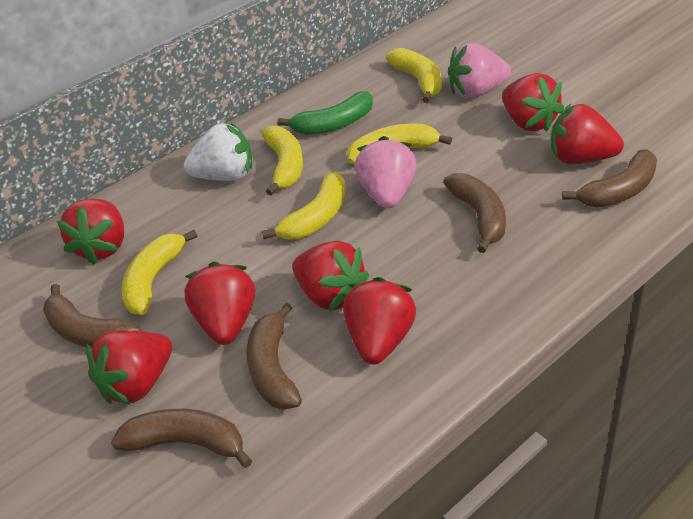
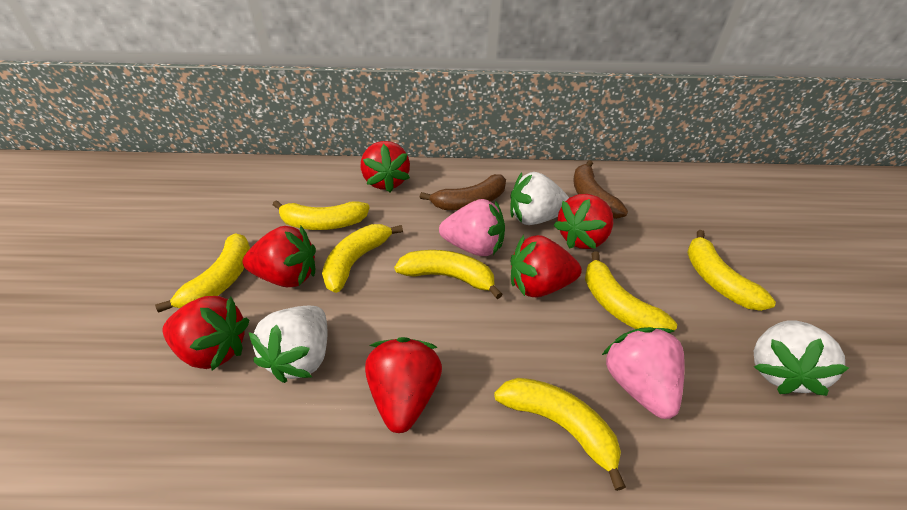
brown banana: [43,284,141,348] [111,409,252,468] [246,303,302,410] [443,173,506,253] [562,149,657,207] = 5 -> [420,174,506,210] [573,160,628,219] = 2
green banana: [277,91,373,135] = 1 -> none = 0
red strawberry: [57,198,124,264] [86,330,172,405] [184,261,255,345] [292,241,369,311] [343,277,416,364] [502,73,564,132] [551,104,624,164] = 7 -> [163,296,249,371] [243,226,316,288] [361,141,410,192] [365,337,442,433] [511,235,582,298] [554,194,613,249] = 6
white strawberry: [184,122,252,181] = 1 -> [249,306,328,383] [510,172,569,225] [754,320,849,396] = 3
yellow banana: [122,230,197,315] [261,126,303,195] [262,172,346,240] [347,123,452,164] [386,48,442,103] = 5 -> [155,233,250,312] [273,200,370,230] [322,224,403,293] [394,250,503,299] [494,378,626,491] [585,251,677,330] [687,230,776,311] = 7

